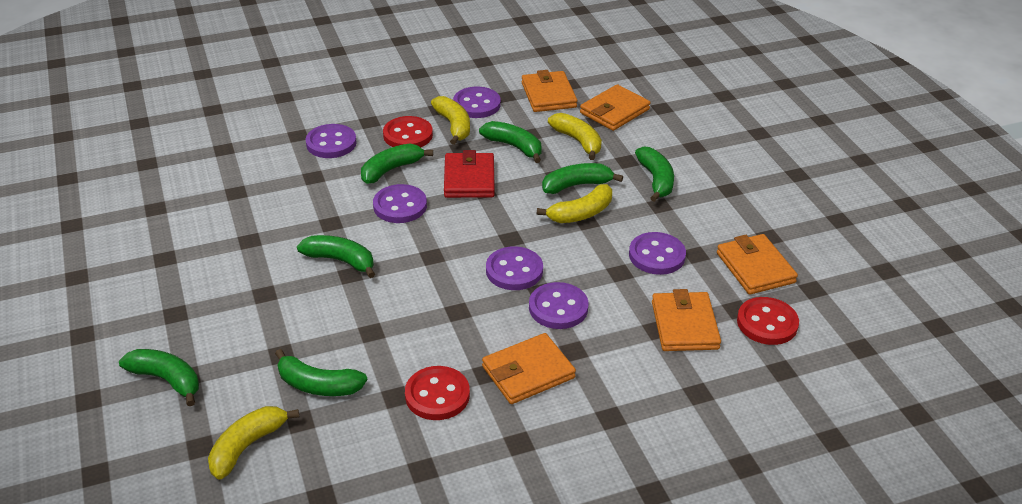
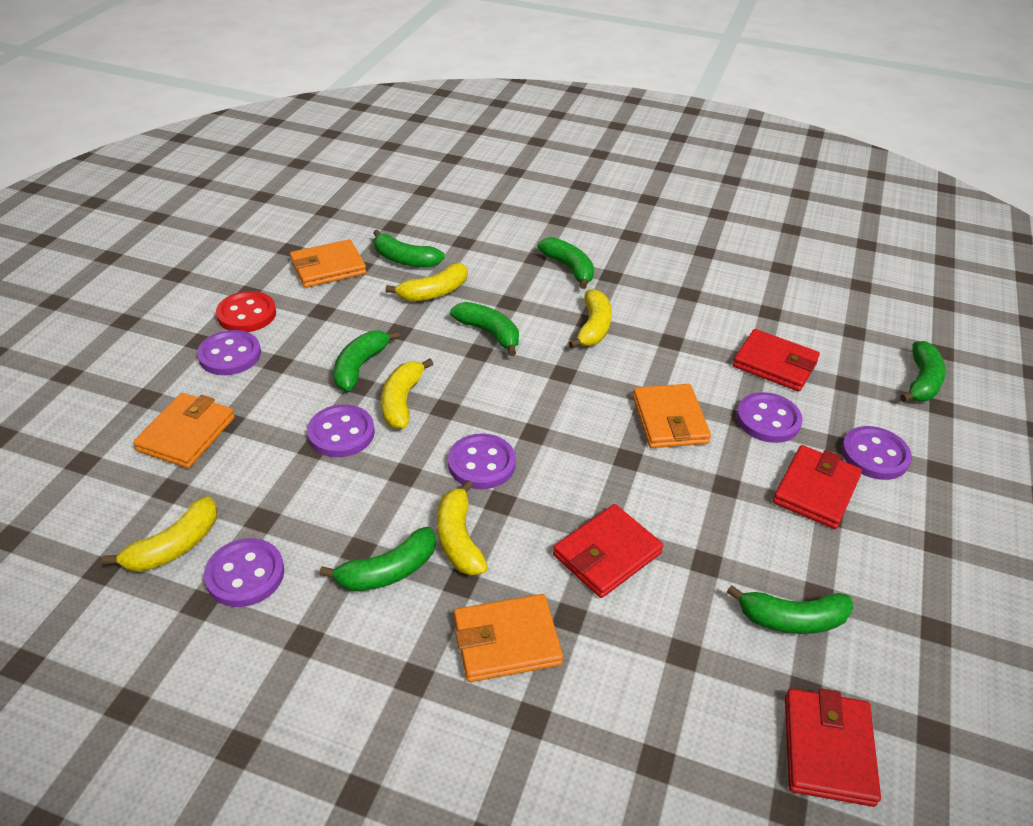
orange wallet: [482,333,576,404] [522,70,577,112] [580,84,650,131] [652,289,721,351] [717,234,798,295] = 5 -> [133,393,235,468] [290,239,366,288] [454,594,563,682] [633,384,711,448] = 4
red button: [383,116,433,148] [405,366,470,420] [737,297,799,345] = 3 -> [216,291,276,332] = 1
red wallet: [444,150,495,198] = 1 -> [553,504,664,598] [733,329,820,392] [773,445,862,529] [785,688,881,807] = 4
yellow banana: [208,406,299,480] [431,96,470,145] [537,184,612,223] [548,113,602,160] = 4 -> [102,496,217,572] [381,358,433,429] [385,263,467,301] [437,480,488,575] [569,289,612,348] = 5

